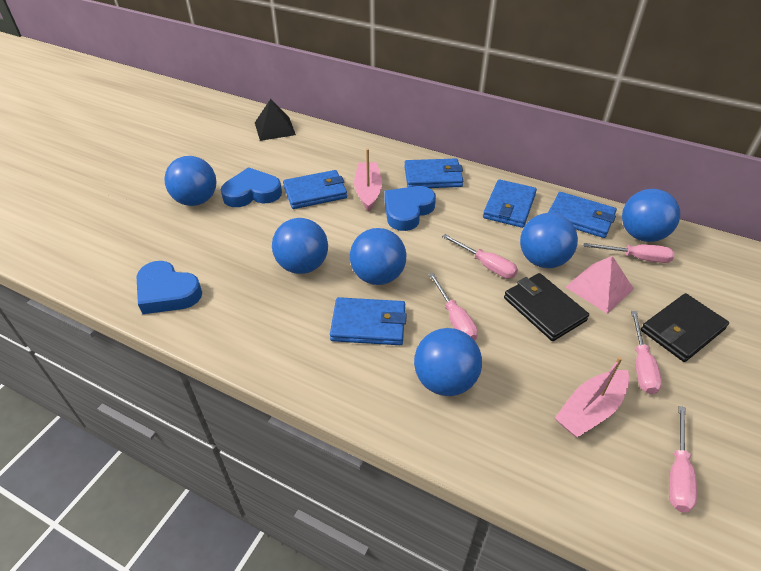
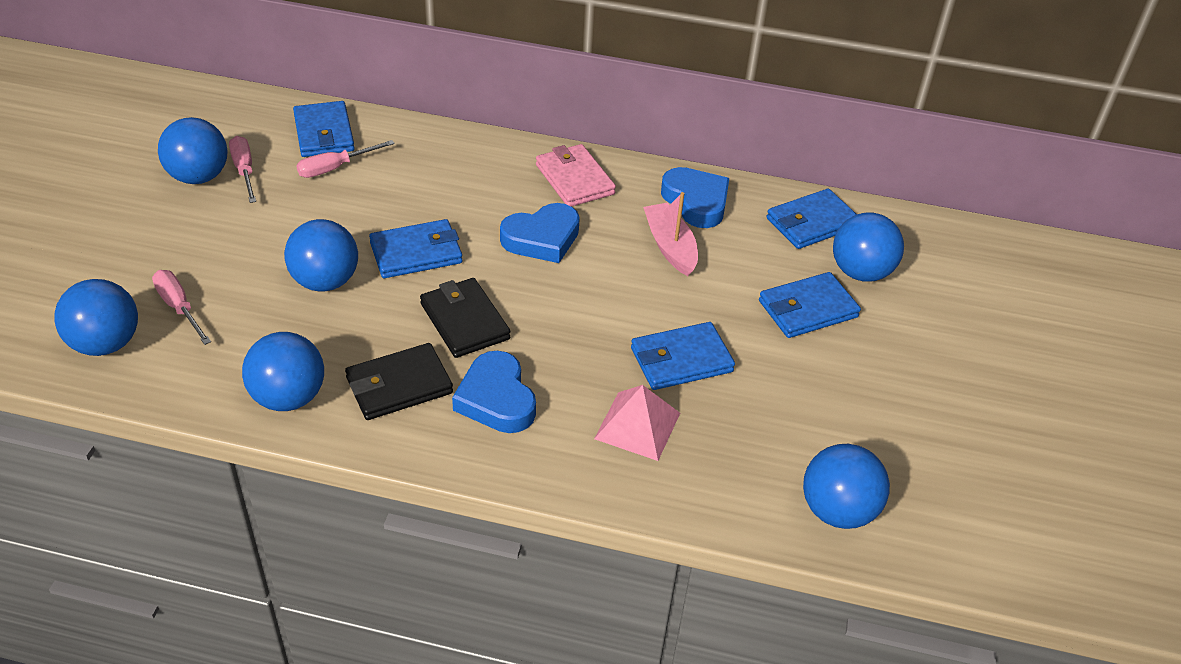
black pyramid: [255,99,296,141] = 1 -> none = 0
pink boat: [354,149,382,211] [555,357,629,437] = 2 -> [643,192,698,276] = 1
pink screwdriver: [429,273,478,341] [442,234,518,279] [584,243,674,263] [631,311,662,394] [669,406,697,513] = 5 -> [152,270,211,345] [229,136,256,203] [296,140,395,178] = 3
pink wallet: none = 0 -> [536,144,616,207] = 1

